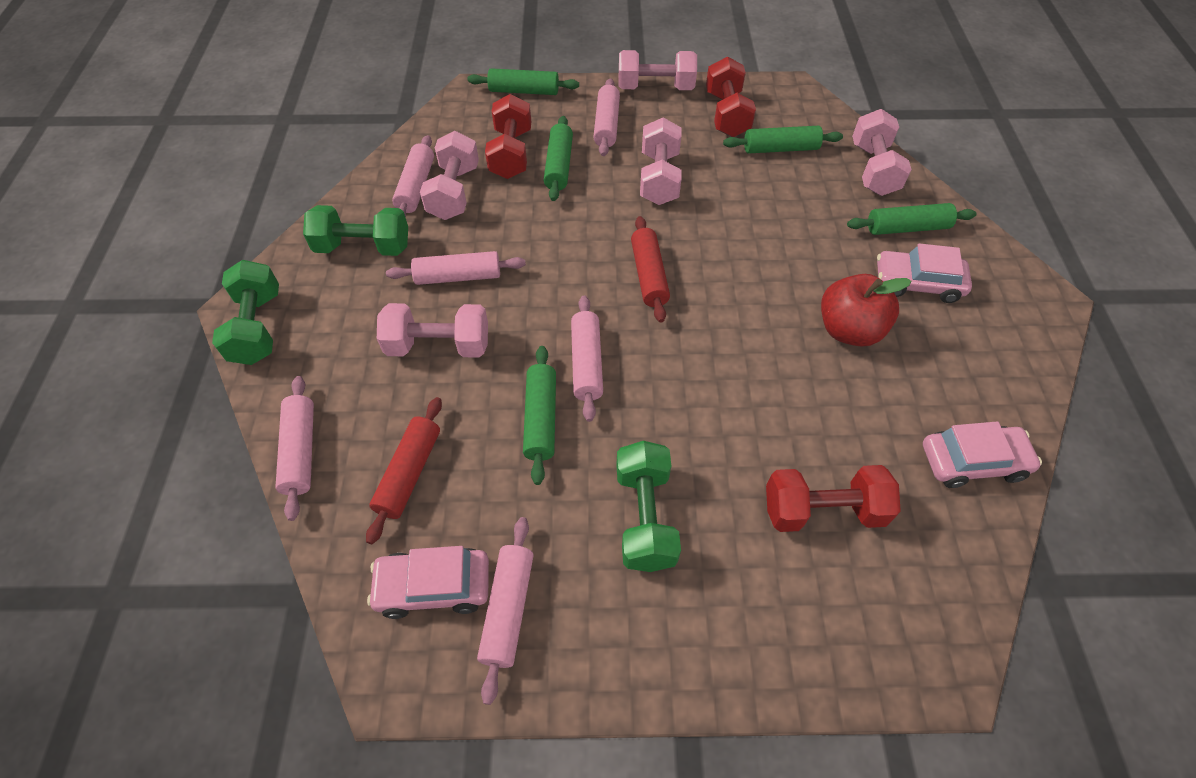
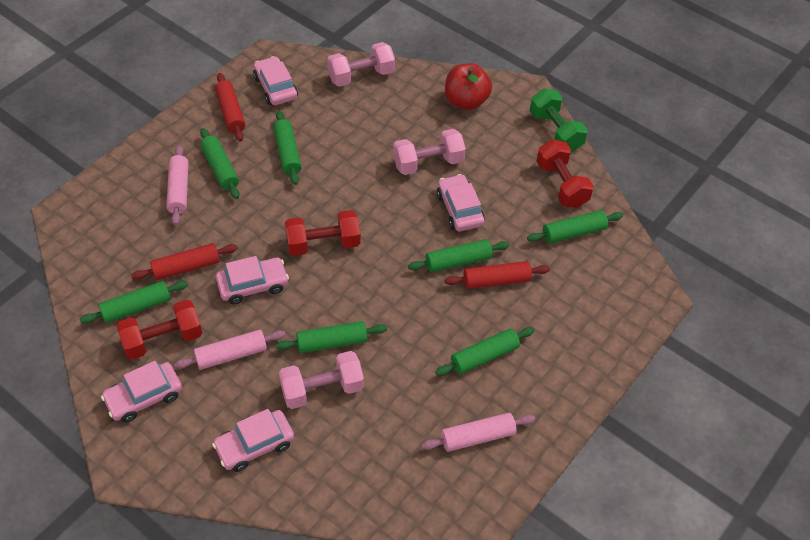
green dumbbell: [212,260,279,365] [303,205,408,256] [616,441,681,572] = 3 -> [530,88,588,152] = 1
green rolling pin: [467,68,579,95] [523,346,556,485] [544,116,573,201] [723,126,843,153] [847,203,977,235] = 5 -> [80,281,188,324] [200,128,239,199] [273,111,302,185] [276,321,387,353] [408,239,509,272] [435,327,534,376] [527,210,623,244] = 7
pink car: [367,546,489,619] [877,243,972,303] [923,421,1042,488] = 3 -> [101,361,182,423] [212,409,294,472] [216,256,289,304] [253,56,298,105] [437,174,485,231] = 5
pink dumbbell: [377,303,488,358] [420,131,479,220] [618,50,697,90] [640,117,681,205] [852,109,912,196] = 5 -> [279,351,364,409] [327,42,395,87] [393,129,466,175] = 3
pink rolling pin: [275,376,314,521] [386,251,526,285] [392,135,434,218] [477,517,534,705] [571,296,603,422] [593,78,620,156] = 6 -> [166,145,189,225] [174,330,286,370] [421,413,535,452] = 3
red rolling pin: [366,397,442,544] [631,216,670,323] = 2 -> [131,243,238,280] [215,73,245,141] [445,261,550,289] = 3

